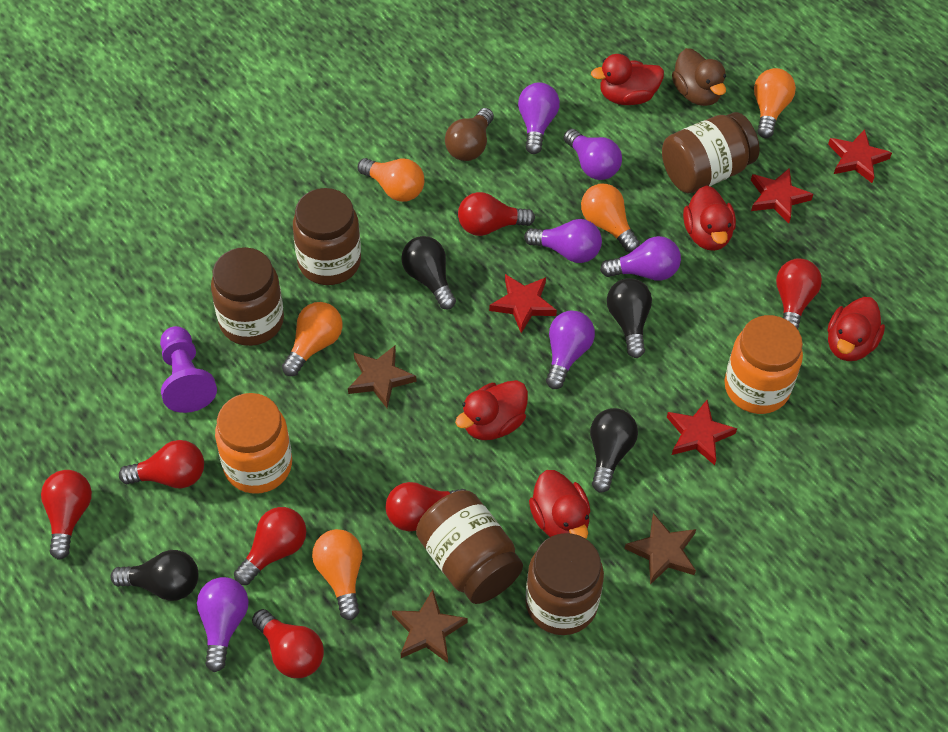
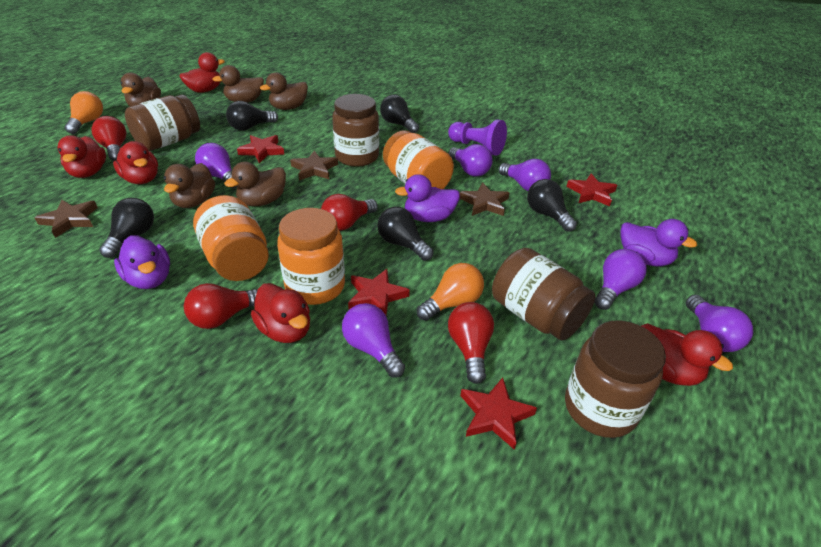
black light bulb: [110,550,198,601] [401,236,456,310] [590,408,638,493] [607,278,652,358] = 4 -> [99,198,154,258] [226,101,278,131] [377,207,434,261] [380,95,419,133] [527,179,577,232] = 5
brown duck: [672,48,726,106] = 1 -> [120,73,161,106] [164,163,215,208] [212,65,264,102] [224,162,286,206] [260,72,308,110] = 5
brown jar: [211,247,284,346] [293,188,361,285] [416,490,523,604] [525,533,604,635] [662,112,759,193] = 5 -> [125,95,200,151] [332,94,379,167] [492,248,595,341] [565,320,666,438] = 4
brown light bulb: [445,108,494,161] = 1 -> none = 0
orange jar: [215,393,292,494] [725,315,803,414] = 2 -> [193,195,269,281] [277,208,345,305] [383,130,454,189] = 3
orange light bulb: [282,302,343,376] [312,529,362,620] [358,158,424,202] [581,184,640,252] [754,68,796,138] = 5 -> [65,91,103,134] [417,263,484,321] = 2
purple duck: none = 0 -> [114,235,170,289] [395,174,460,222] [620,219,697,266] = 3
red light bulb: [41,470,92,560] [119,440,204,489] [234,507,306,585] [252,609,324,678] [386,482,467,531] [458,192,535,236] [776,259,822,329] = 7 -> [91,116,126,161] [184,283,259,329] [321,194,378,231] [448,302,494,384] = 4

